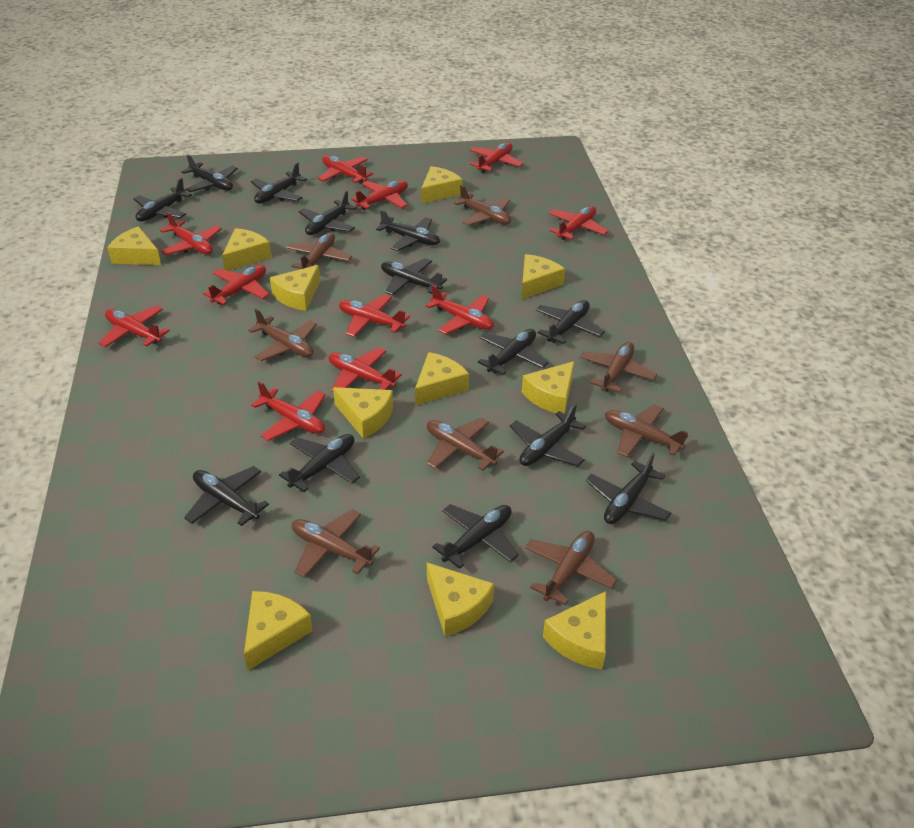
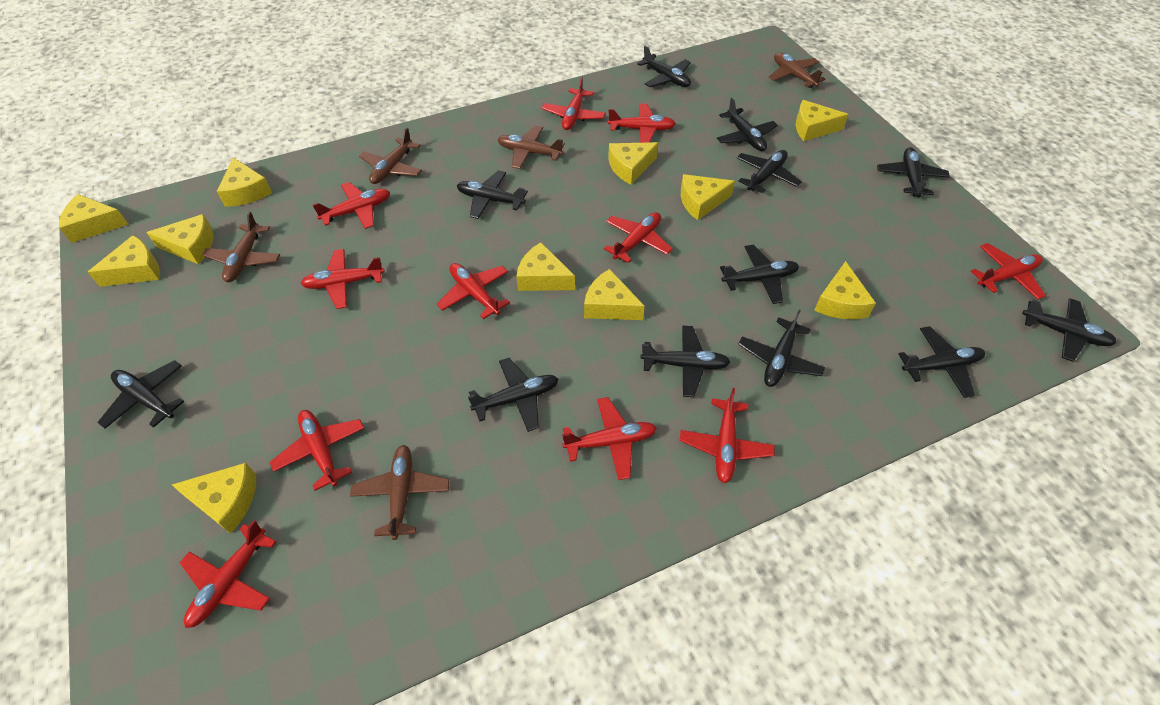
black plane: [133,178,192,222] [181,154,238,192] [184,466,269,526] [251,162,307,204] [279,434,360,492] [298,191,357,235] [376,210,440,251] [381,258,447,295] [432,504,519,569] [478,329,548,375] [510,403,586,466] [536,300,605,344] [586,453,671,524] = 13 -> [97,360,184,429] [457,170,528,219] [468,358,558,432] [637,46,691,87] [640,326,730,397] [717,98,778,151] [720,244,799,304] [737,150,802,193] [738,310,825,387] [877,147,950,197] [899,326,985,398] [1022,298,1117,362] = 12
brown plane: [248,309,317,361] [286,232,352,269] [292,510,380,578] [427,418,504,471] [454,185,511,226] [525,531,617,605] [580,342,657,393] [605,404,688,457] = 8 -> [202,212,280,282] [350,445,450,540] [359,128,422,184] [497,126,565,169] [769,52,825,88] = 5

